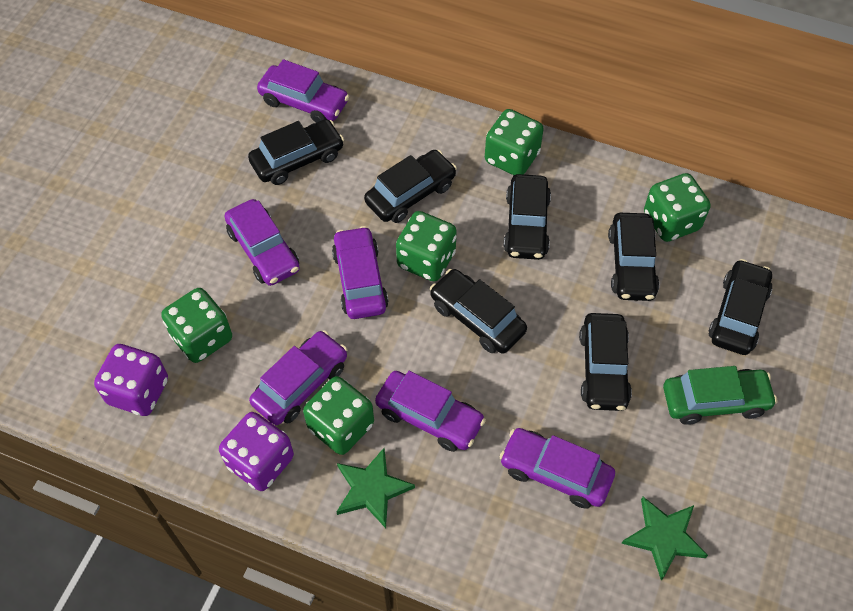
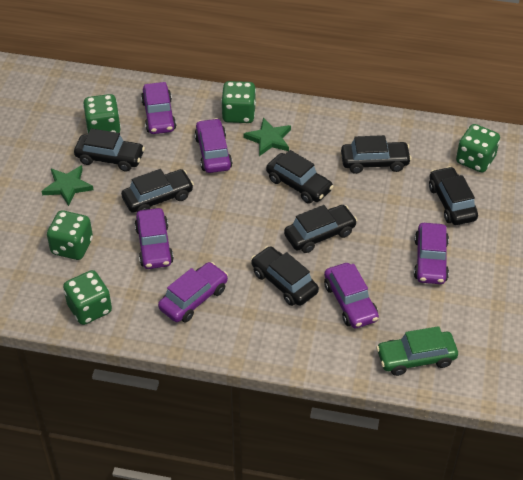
purple dice: [94,344,168,416] [219,412,294,491] = 2 -> none = 0

